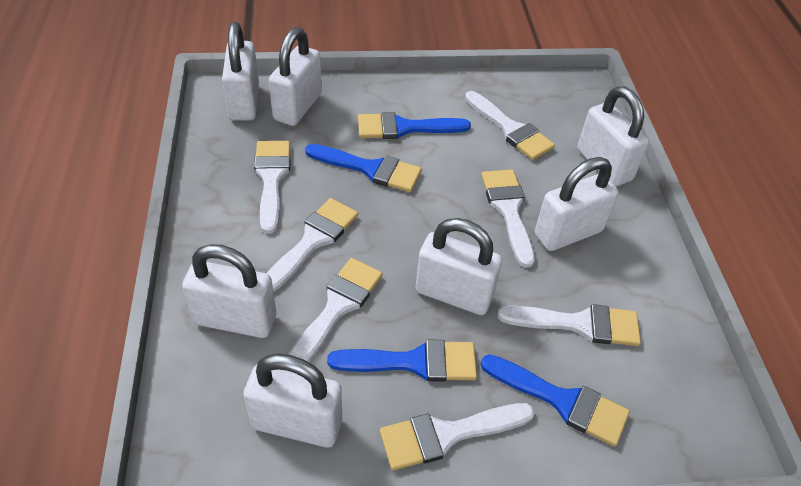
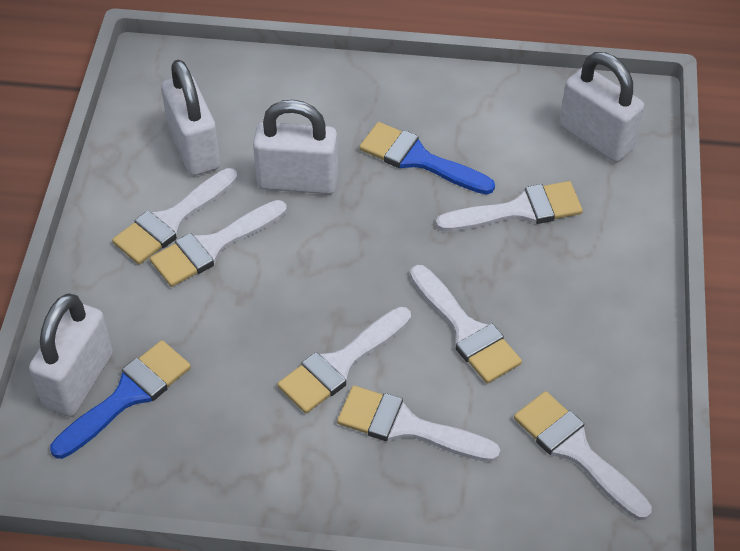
blue brush: [305,144,422,192] [327,340,477,382] [358,112,471,139] [481,354,630,447] = 4 -> [50,340,191,459] [359,122,495,195] = 2
white padlock: [182,244,276,338] [222,22,259,121] [243,354,342,448] [269,27,322,126] [415,218,502,315] [535,157,618,251] [577,86,650,186] = 7 -> [29,293,113,417] [161,59,220,176] [253,100,338,194] [559,52,644,162] = 4

